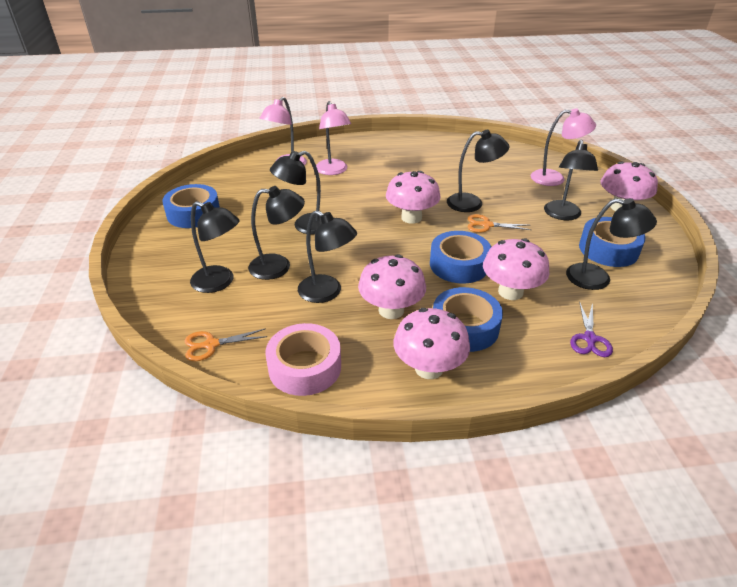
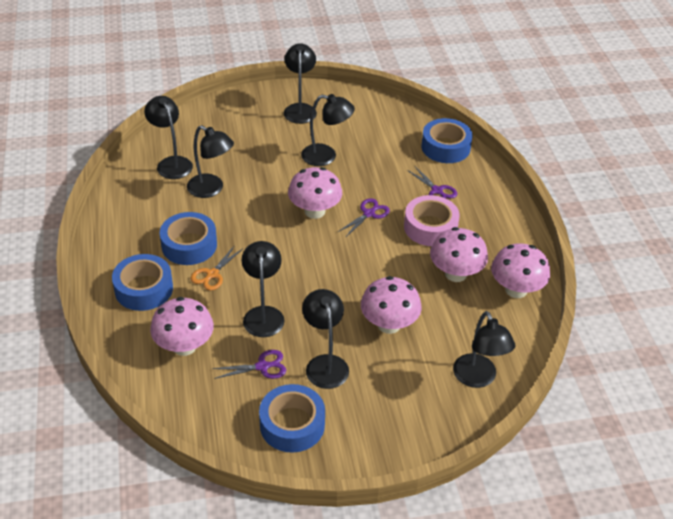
orange scissors: [185,328,268,361] [468,214,531,233] = 2 -> [191,245,243,291] = 1
pink lamp: [260,97,307,166] [316,101,351,175] [531,108,596,186] = 3 -> none = 0
purple scissors: [570,302,613,357] = 1 -> [212,350,286,379] [338,198,390,238] [407,167,457,198] = 3

